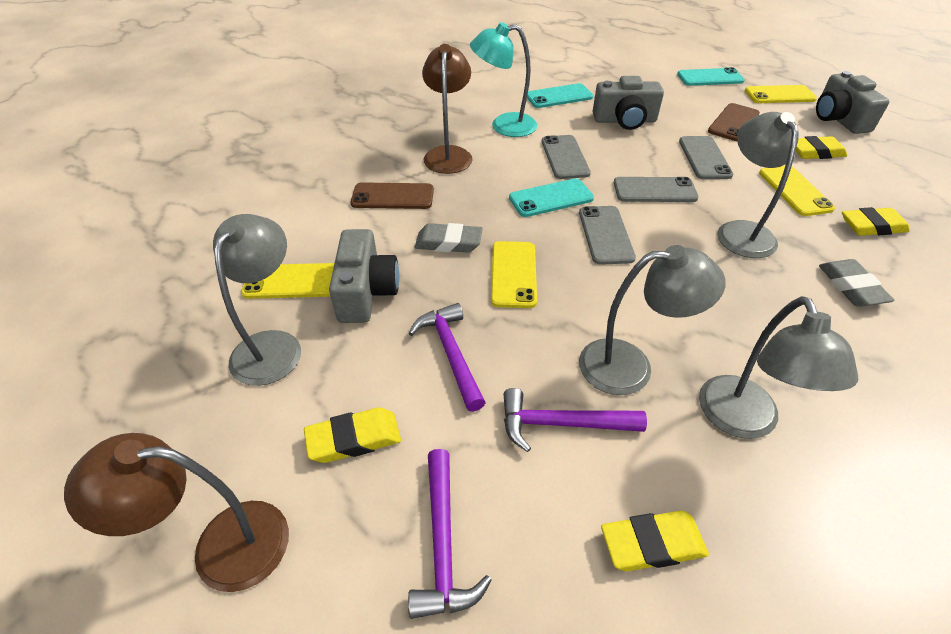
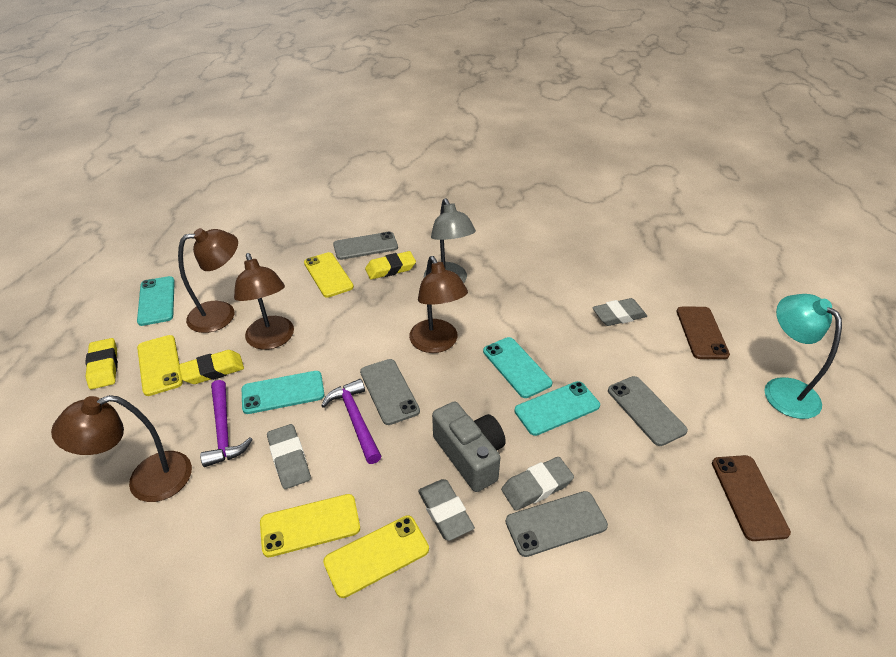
brown lamp: [64,433,289,592] [422,44,473,174] = 2 -> [51,395,192,502] [178,228,238,333] [234,253,294,350] [409,256,468,353] = 4
grey camera: [329,229,399,323] [593,76,664,130] [816,71,890,134] = 3 -> [432,401,506,492] = 1
grey eraser: [415,223,482,253] [819,259,895,307] = 2 -> [267,424,311,489] [418,479,475,541] [501,457,574,511] [592,298,647,326] = 4
grey lamp: [213,214,301,386] [579,245,726,395] [699,296,858,439] [718,112,799,258] = 4 -> [424,198,476,283] = 1
purple hammer: [408,449,492,619] [409,303,486,412] [503,388,647,452] = 3 -> [200,380,253,467] [321,379,381,464] = 2
turquoise phone: [509,178,594,217] [527,83,593,108] [677,67,745,86] = 3 -> [137,276,175,326] [242,371,325,414] [483,337,552,398] [514,381,600,436] = 4
yellow eraser: [304,407,401,463] [601,511,709,572] [796,136,847,159] [842,207,910,236] = 4 -> [85,338,118,389] [179,350,244,384] [365,251,416,280] = 3

